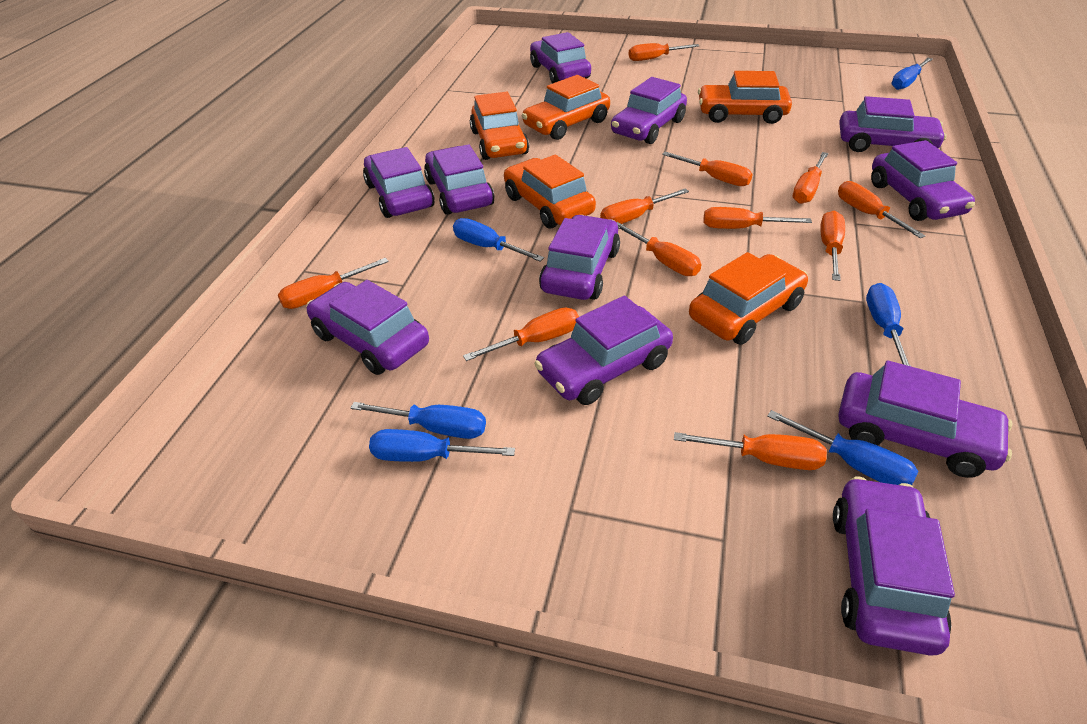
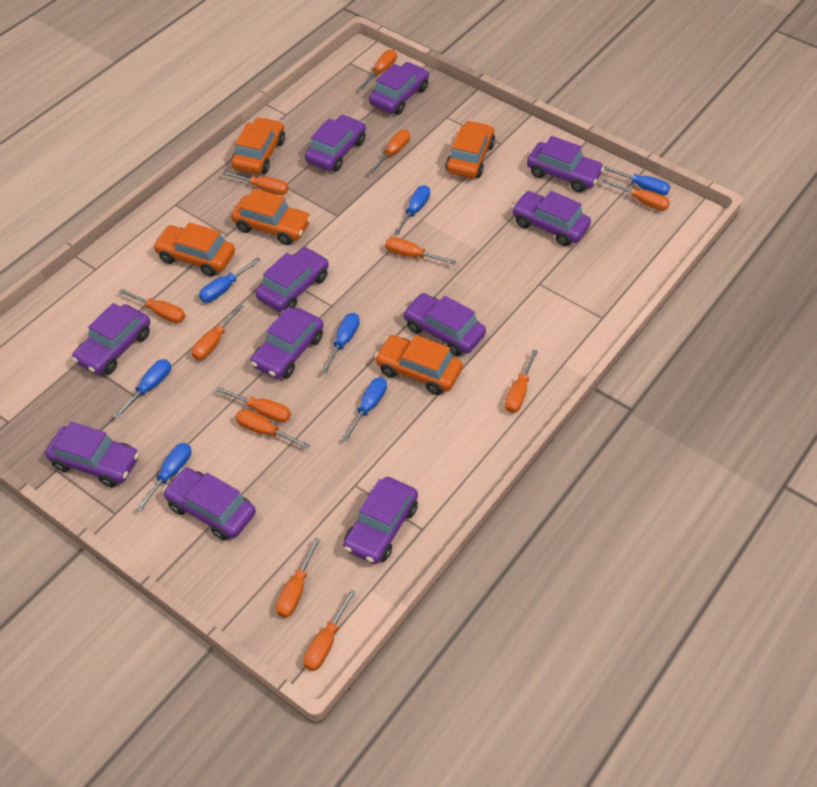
blue screwdriver: [351,402,486,439] [369,429,515,462] [453,218,544,262] [767,410,918,485] [866,283,911,366] [892,58,933,90] = 6 -> [113,359,171,419] [136,443,191,512] [199,257,261,303] [322,313,360,374] [342,377,387,441] [394,185,430,236] [604,166,670,196] = 7
orange screwdriver: [278,258,389,309] [463,307,579,361] [600,188,689,224] [616,222,701,276] [629,43,699,61] [662,152,753,186] [674,432,827,470] [704,207,812,229] [793,152,828,204] [820,210,845,281] [838,181,925,238] = 11 -> [119,289,185,323] [192,304,243,360] [216,387,291,423] [222,171,288,195] [235,409,310,449] [276,538,320,618] [303,589,356,671] [359,49,397,89] [369,130,410,174] [385,237,456,265] [505,350,538,413] [602,179,670,211] = 12

